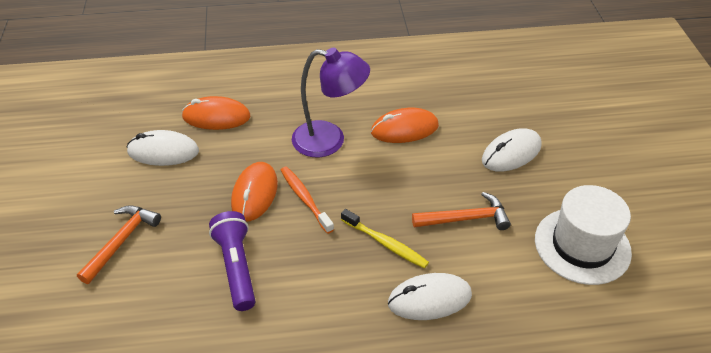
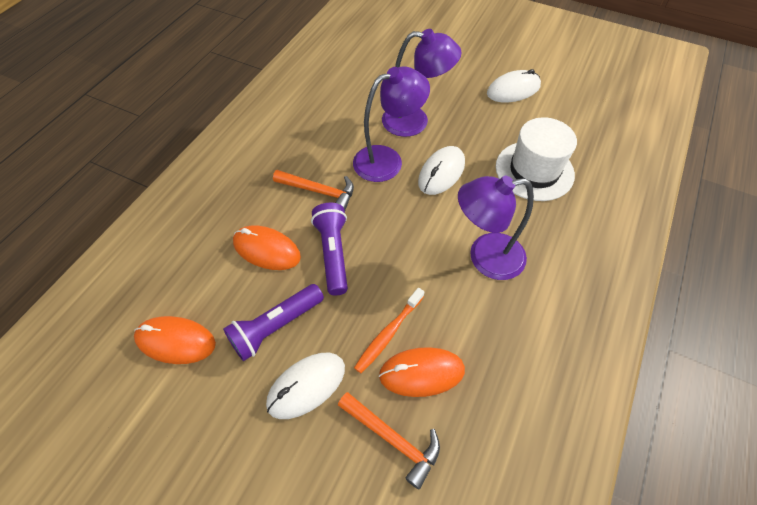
purple flashlight: [209,211,255,311] = 1 -> [223,284,324,361] [311,202,348,295] = 2
purple lamp: [292,47,370,157] = 1 -> [353,66,430,182] [382,29,462,137] [458,176,534,280] = 3
yellow toothbrush: [341,209,429,269] = 1 -> none = 0

